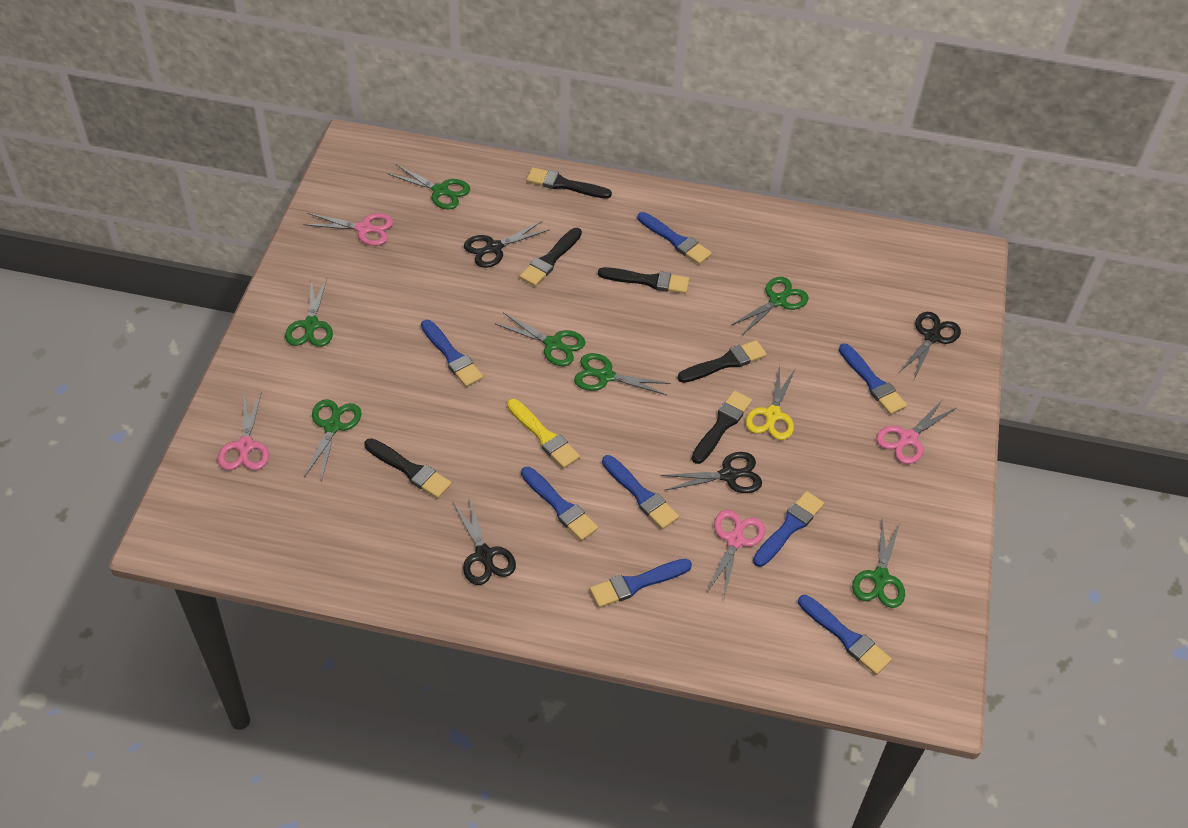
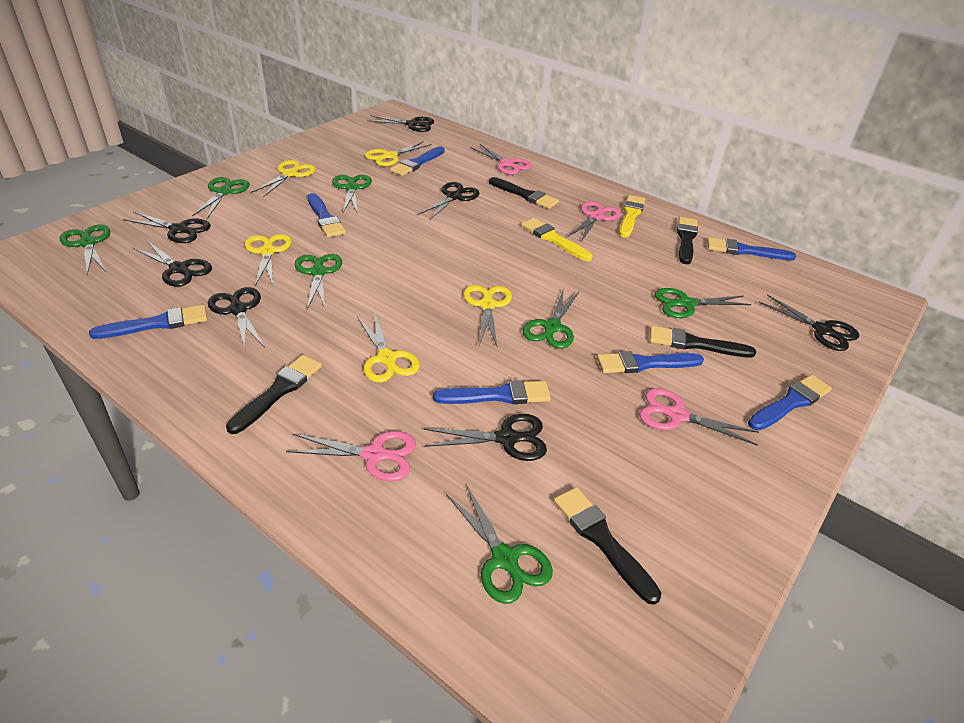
black brush: [364,438,452,498] [519,228,582,286] [526,167,612,199] [598,267,689,294] [677,340,767,383] [692,390,752,464] = 6 -> [226,355,322,434] [489,177,559,209] [554,487,661,605] [650,326,756,358] [677,217,698,264] = 5
black scissors: [453,496,516,585] [464,221,550,268] [661,452,762,493] [900,312,961,379] = 4 -> [123,211,211,243] [133,241,212,287] [208,287,265,351] [367,115,434,132] [418,182,480,219] [424,414,547,461] [759,294,859,351] = 7
blue brush: [421,320,483,387] [521,467,598,541] [590,559,692,608] [602,455,679,529] [637,212,712,265] [753,491,824,567] [798,595,892,675] [839,343,907,415] = 8 -> [89,305,207,339] [307,193,346,237] [390,146,445,176] [433,380,551,404] [597,351,704,373] [707,237,796,260] [748,375,832,431] = 7
yellow brush: [507,399,580,469] = 1 -> [521,218,592,261] [619,195,645,238] = 2
yellow scissors: [745,365,796,440] = 1 -> [245,234,292,286] [251,160,316,197] [357,312,420,383] [365,141,432,166] [463,285,512,346] = 5

